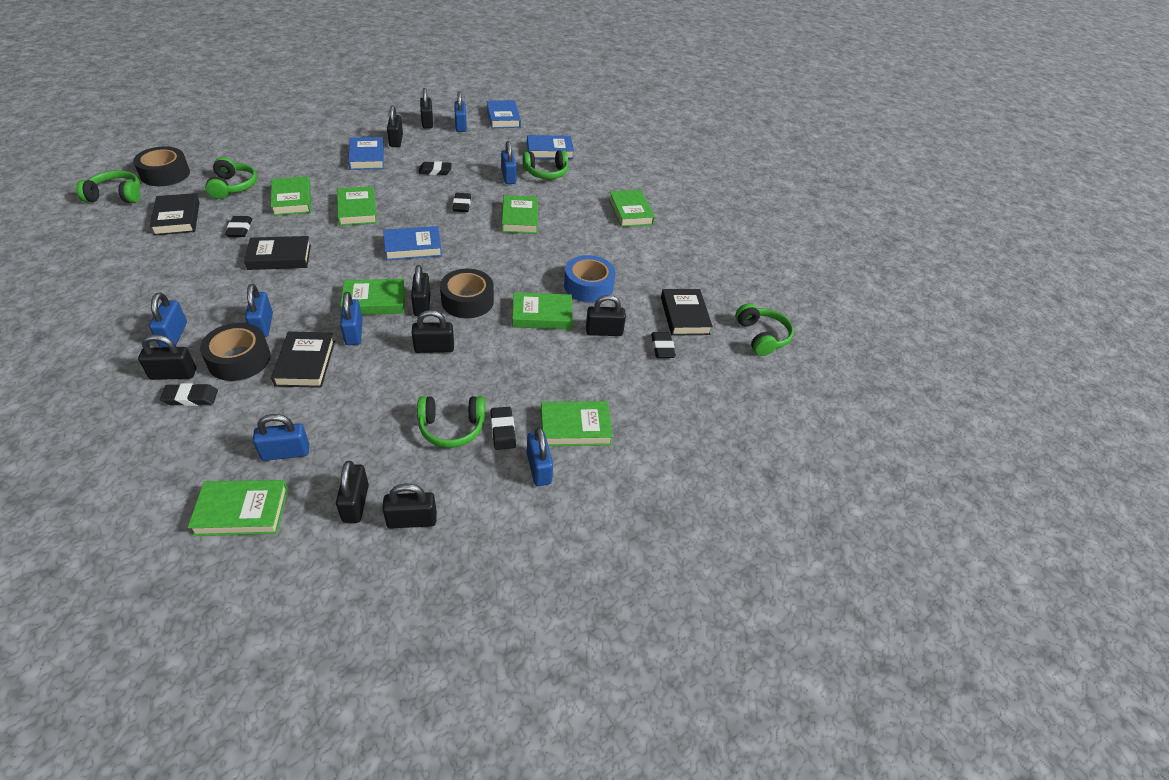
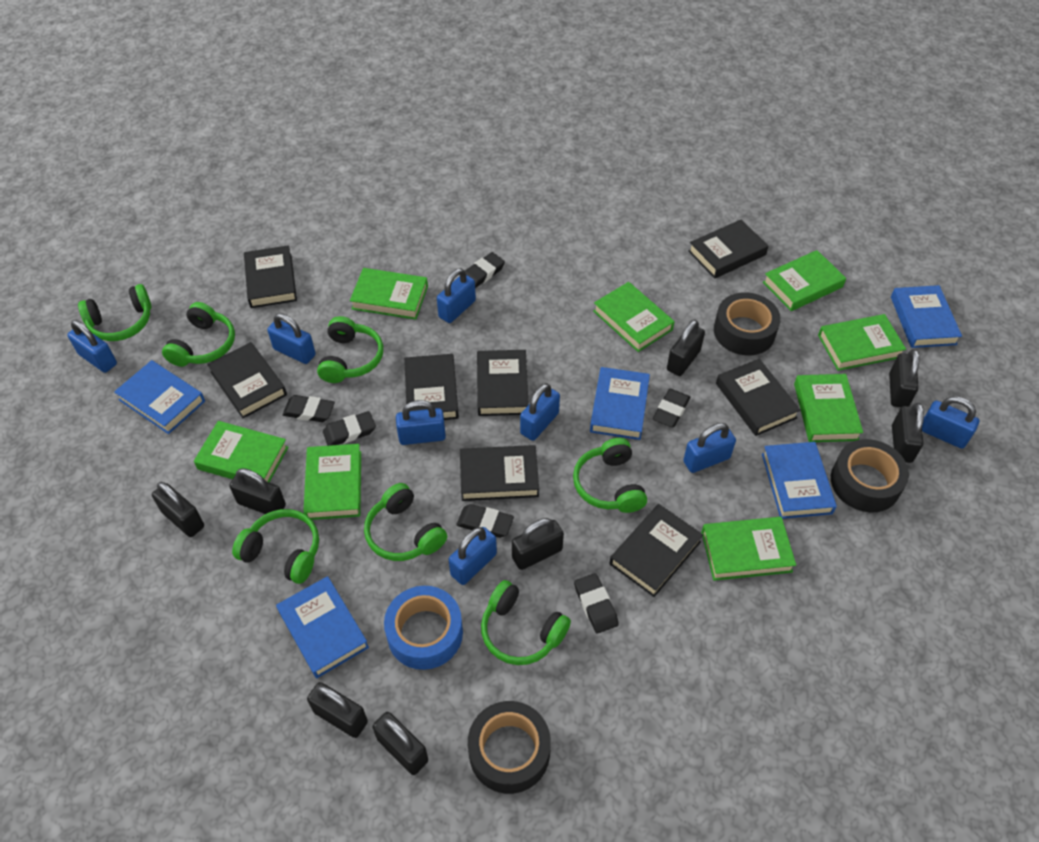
black book: [150,193,200,236] [244,236,311,270] [271,331,335,388] [661,289,713,336] = 4 -> [207,342,287,418] [244,245,297,308] [404,354,459,420] [460,445,539,501] [477,350,529,416] [609,504,703,597] [688,220,768,278] [716,359,801,436] = 8
blue book: [348,137,384,170] [383,226,442,260] [487,100,521,128] [527,135,574,159] = 4 -> [114,360,205,434] [276,576,369,678] [590,367,650,440] [762,442,837,519] [891,285,962,348] = 5
blue padlock: [149,292,187,347] [245,284,273,337] [253,414,309,461] [340,292,363,345] [454,92,467,132] [501,141,517,184] [527,427,553,486] = 7 -> [67,320,117,373] [267,313,316,364] [396,400,446,445] [437,268,476,323] [448,527,497,585] [520,383,560,441] [683,423,736,473] [922,396,979,449] = 8
green headphones: [76,170,140,203] [205,157,257,199] [417,396,485,448] [523,150,568,179] [736,303,794,356] = 5 -> [78,284,151,341] [162,302,235,367] [232,509,319,584] [317,316,383,383] [364,483,447,561] [481,580,571,665] [573,438,647,513] = 7

